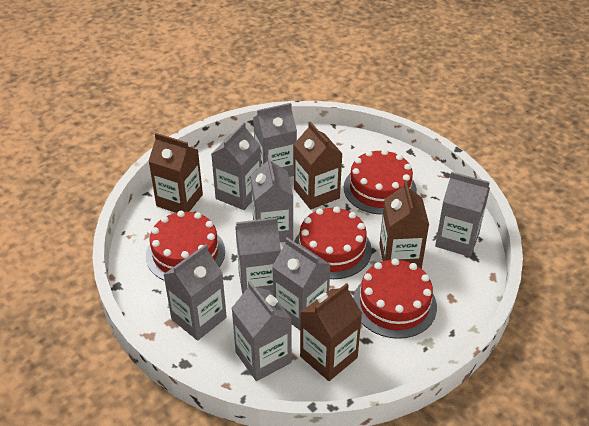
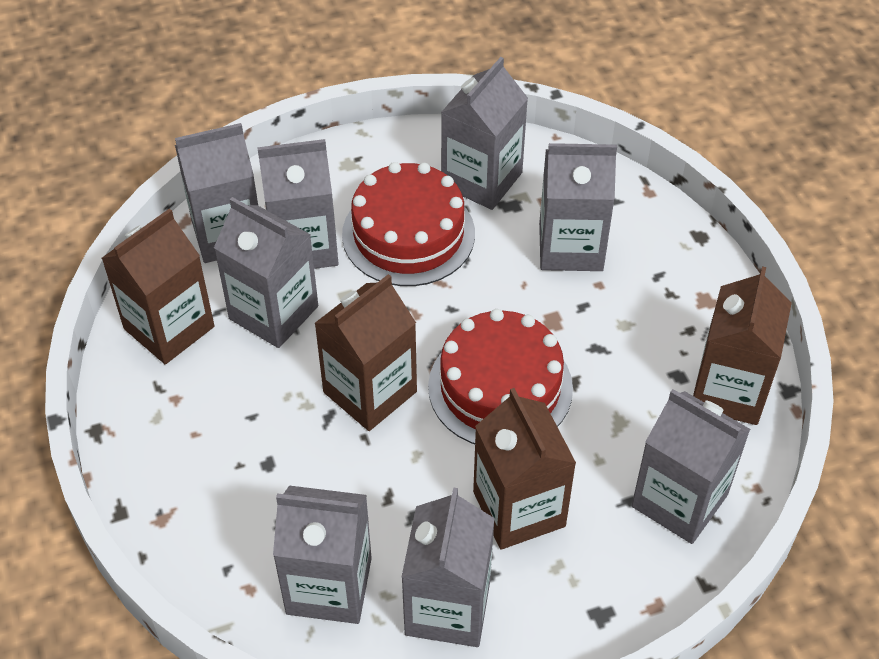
red cake: [146,211,225,281] [294,206,372,279] [344,149,417,215] [353,258,437,339] = 4 -> [342,162,475,286] [428,309,573,444] = 2

